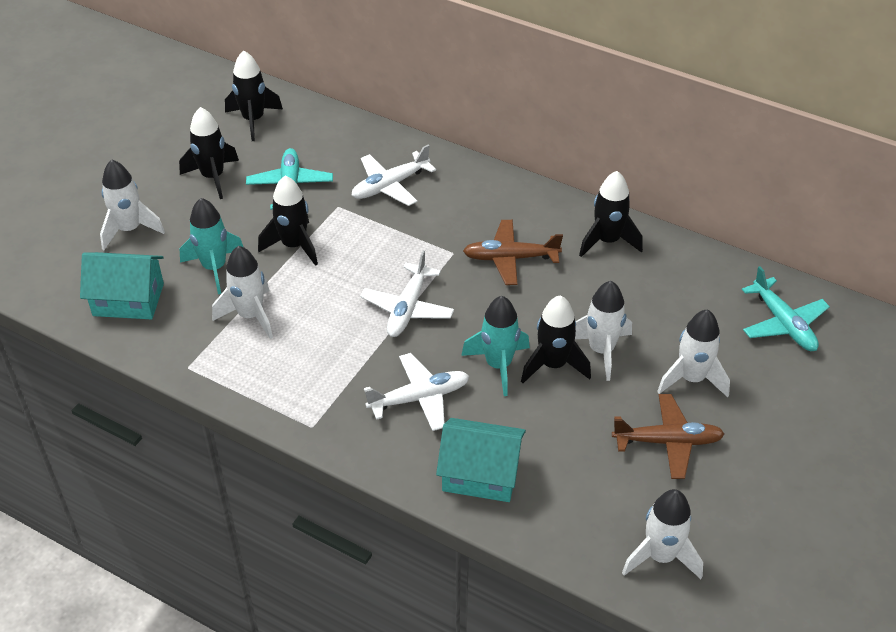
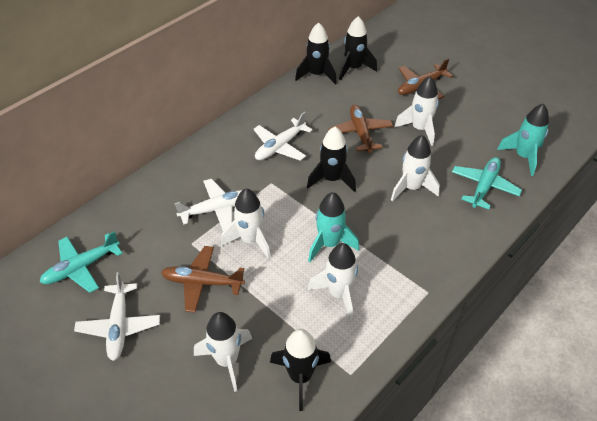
black rocket: [179,107,239,199] [225,51,283,141] [258,176,318,266] [521,295,591,383] [579,171,643,257] = 5 -> [270,329,331,411] [295,22,337,85] [307,127,356,192] [339,16,377,80] = 4
brown plane: [463,220,563,285] [612,394,724,479] = 2 -> [161,246,245,312] [329,105,393,153] [398,58,453,100] = 3
turquoise house: [80,252,164,320] [436,418,526,502] = 2 -> none = 0

